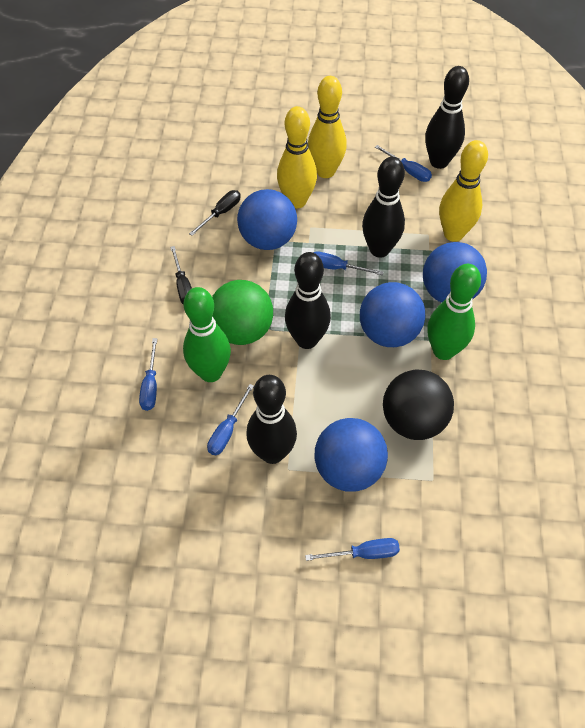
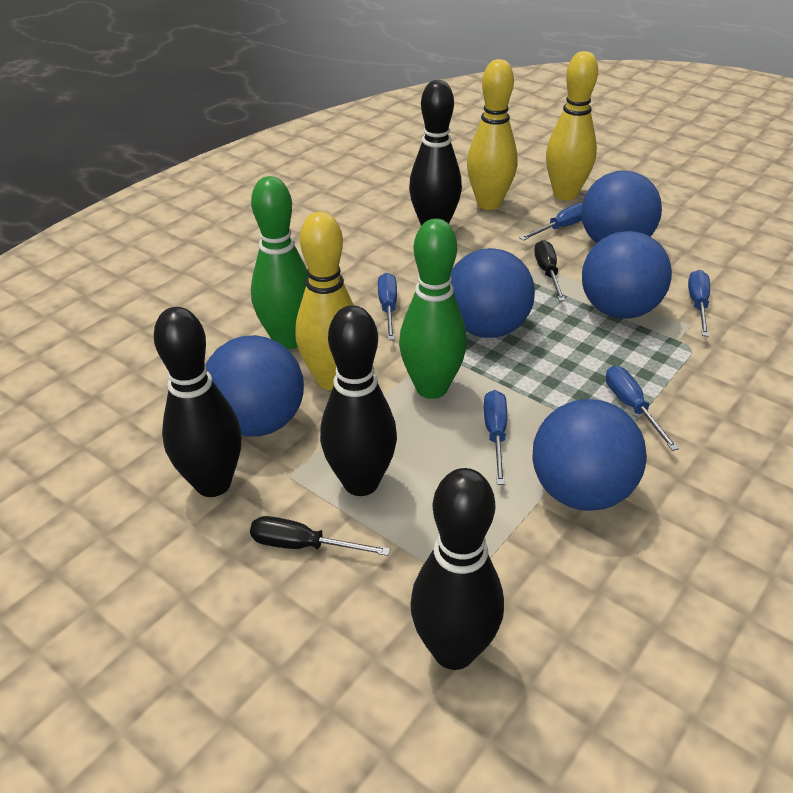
black ball: [383,370,454,440] = 1 -> none = 0
blue ball: [237,189,297,250] [315,418,388,492] [360,282,425,347] [423,242,487,303] = 4 -> [206,335,304,437] [450,248,535,338] [532,399,647,511] [581,170,662,243] [582,231,672,319] = 5
green ball: [212,280,273,345] = 1 -> none = 0

